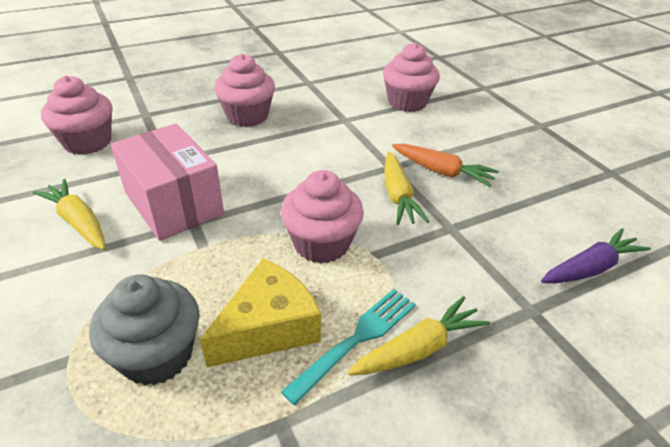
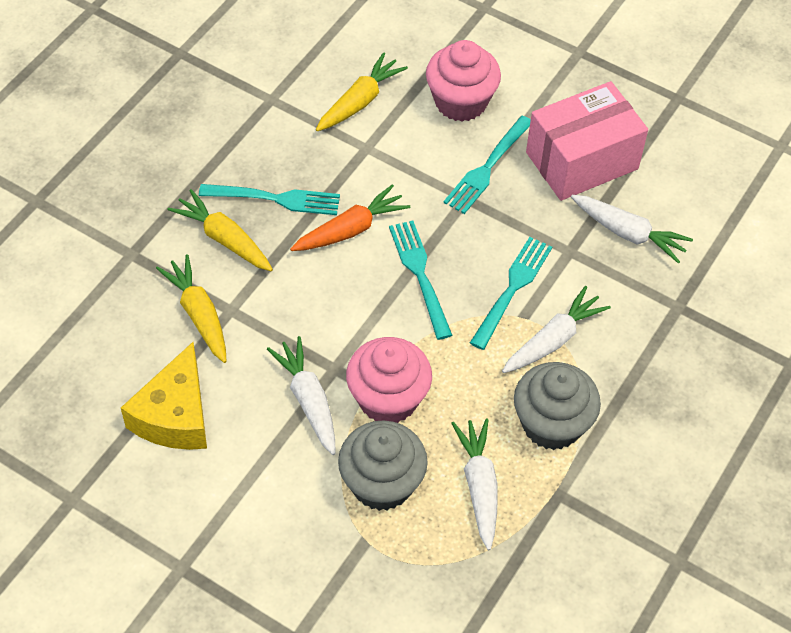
grey cupcake: [89,274,200,385] = 1 -> [338,421,428,511] [514,362,601,450] = 2
pink cupcake: [41,76,112,155] [214,54,275,127] [281,170,364,264] [383,43,440,112] = 4 -> [346,337,432,423] [426,40,501,122] = 2
purple carrot: [541,228,651,283] = 1 -> none = 0
turquoise fork: [281,289,416,405] = 1 -> [199,184,340,215] [389,220,452,340] [443,116,531,214] [470,237,552,350] = 4
white carrot: none = 0 -> [267,336,335,455] [451,418,498,550] [502,286,611,373] [571,195,693,264] = 4

